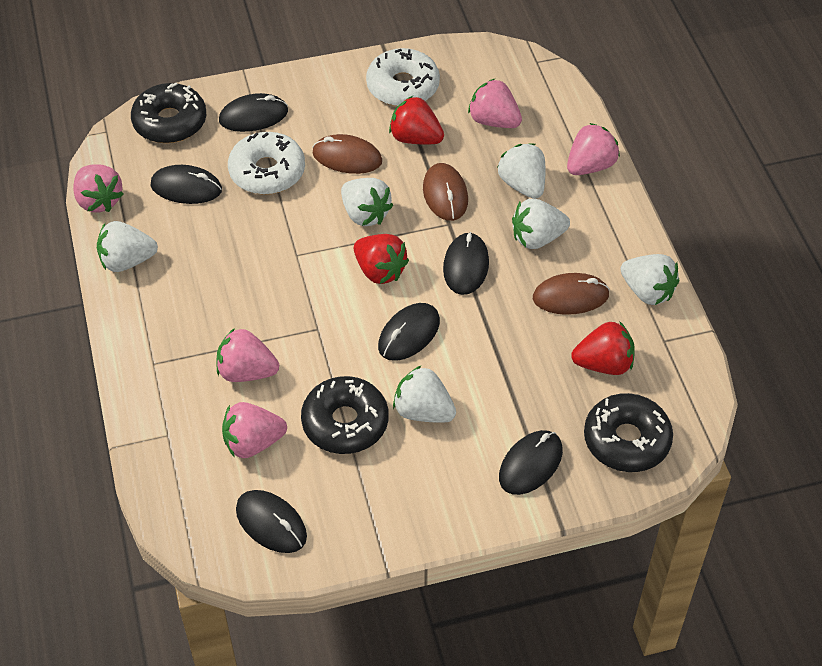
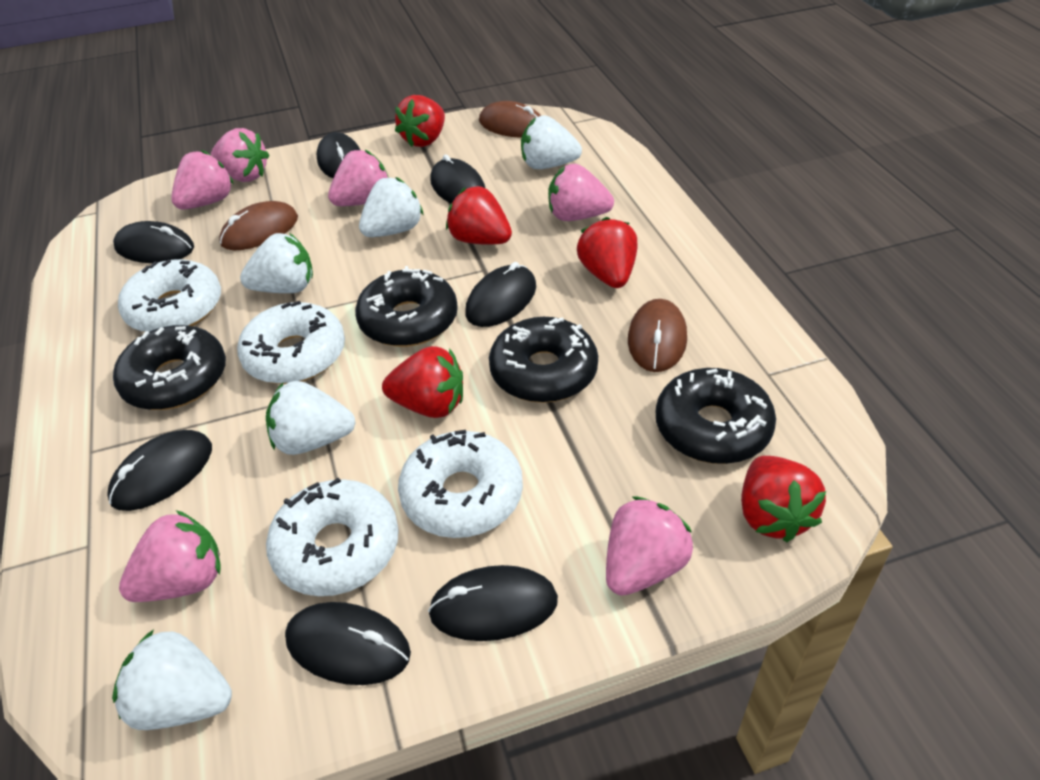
black donut: [131,83,206,143] [301,376,389,454] [584,393,673,472] = 3 -> [113,325,226,410] [355,266,458,347] [489,317,598,403] [656,368,776,464] = 4
black mouse: [151,165,222,204] [219,93,288,132] [236,490,307,553] [378,303,440,361] [443,232,489,295] [499,430,563,495] = 6 -> [107,430,212,511] [113,221,194,263] [285,602,411,685] [317,132,360,178] [428,565,558,641] [430,155,486,203] [465,262,536,327] = 7
pink strawberry: [73,165,124,213] [216,328,279,382] [222,402,287,458] [468,79,522,128] [567,123,620,175] = 5 -> [119,510,220,602] [171,150,234,209] [210,128,269,182] [328,150,389,206] [548,164,614,221] [606,496,693,596] = 6
red strawberry: [354,234,409,284] [389,96,444,145] [571,321,635,375] = 3 -> [382,346,463,418] [395,95,445,147] [446,186,512,245] [577,217,638,288] [741,456,826,542] = 5
white donut: [228,132,305,195] [366,48,440,106] = 2 -> [118,259,221,332] [237,301,345,384] [266,478,399,596] [398,430,523,538] = 4
white strawberry: [97,221,158,272] [341,178,393,226] [393,366,456,423] [497,144,546,199] [512,199,570,249] [620,254,679,305] = 6 -> [112,629,232,730] [240,233,313,293] [266,381,356,455] [359,177,424,237] [521,115,582,169] = 5

